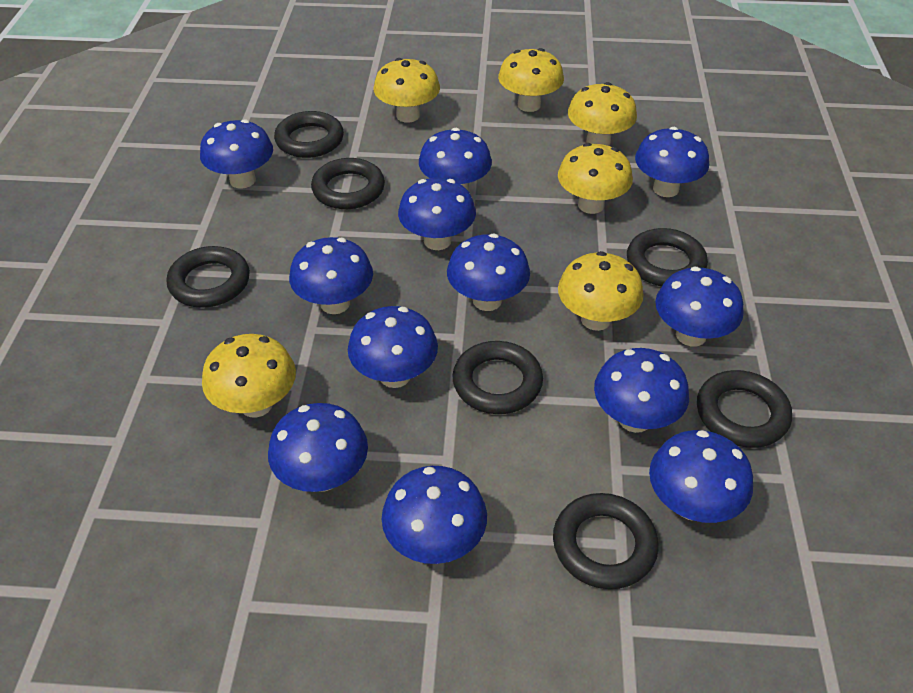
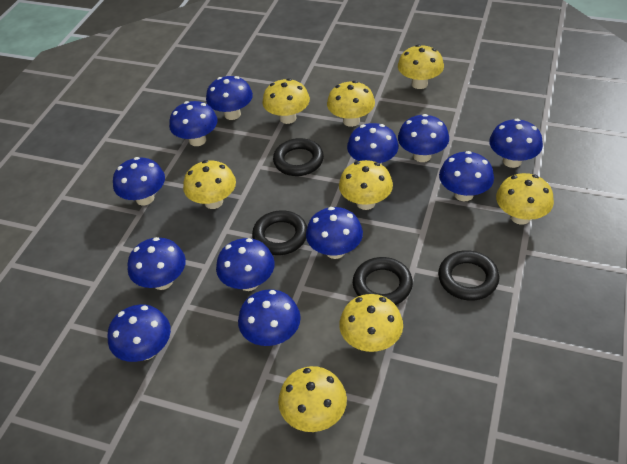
black ring: [166,246,250,308] [274,111,344,158] [311,158,385,209] [452,341,543,414] [553,493,659,589] [627,228,708,287] [697,370,792,448] = 7 -> [252,210,307,255] [273,138,324,176] [353,257,413,305] [438,250,499,301] = 4
yellow mushroom: [202,334,296,418] [374,58,440,123] [498,48,564,112] [558,143,633,214] [558,251,644,331] [568,82,637,146] = 6 -> [183,160,236,209] [262,78,310,124] [278,366,347,432] [327,81,375,127] [339,160,393,210] [339,294,403,352] [398,45,444,89] [496,173,554,225] = 8

